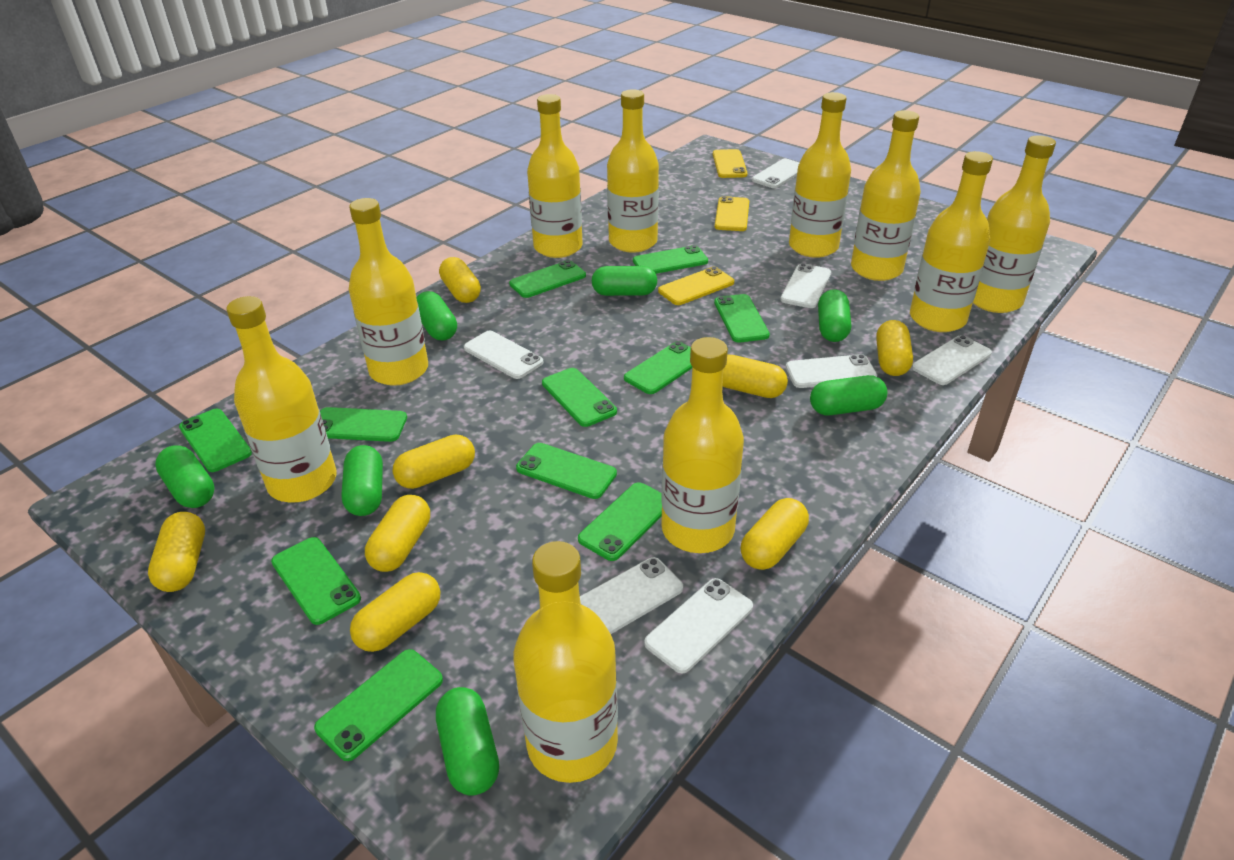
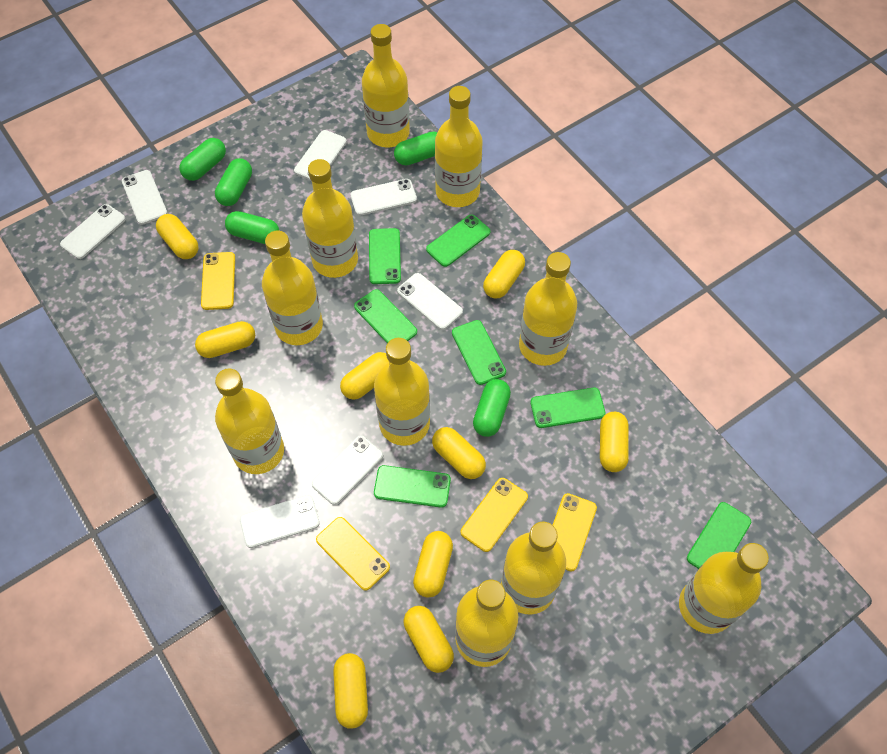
green capsule: [155,445,215,508] [341,445,383,516] [416,291,457,341] [436,687,499,796] [592,266,657,296] [810,375,887,416] [818,289,851,342] = 7 -> [179,138,226,181] [215,158,252,206] [225,211,279,244] [394,132,438,166] [473,379,511,437] = 5
green phone: [179,409,252,472] [271,537,361,625] [314,649,443,761] [320,407,407,442] [509,260,586,298] [516,443,617,499] [542,368,617,427] [578,482,662,561] [624,341,692,394] [633,245,708,274] [714,294,770,343] = 11 -> [354,289,417,343] [369,228,401,284] [374,465,451,508] [426,214,490,267] [452,320,506,385] [530,388,606,428] [687,502,751,569] = 7
yellow capsule: [148,512,205,592] [350,572,440,652] [365,495,430,572] [392,434,475,489] [439,257,481,303] [723,355,788,398] [741,498,809,570] [876,320,913,376] = 8 -> [156,214,199,259] [195,321,255,358] [333,653,368,729] [340,352,389,400] [404,606,454,673] [413,531,453,598] [432,427,486,479] [483,250,525,298] [600,412,629,472] = 9
yellow phone: [658,267,734,305] [713,149,747,178] [715,196,749,231] = 3 -> [201,252,235,310] [316,517,390,591] [461,478,528,552] [553,493,597,572] = 4

